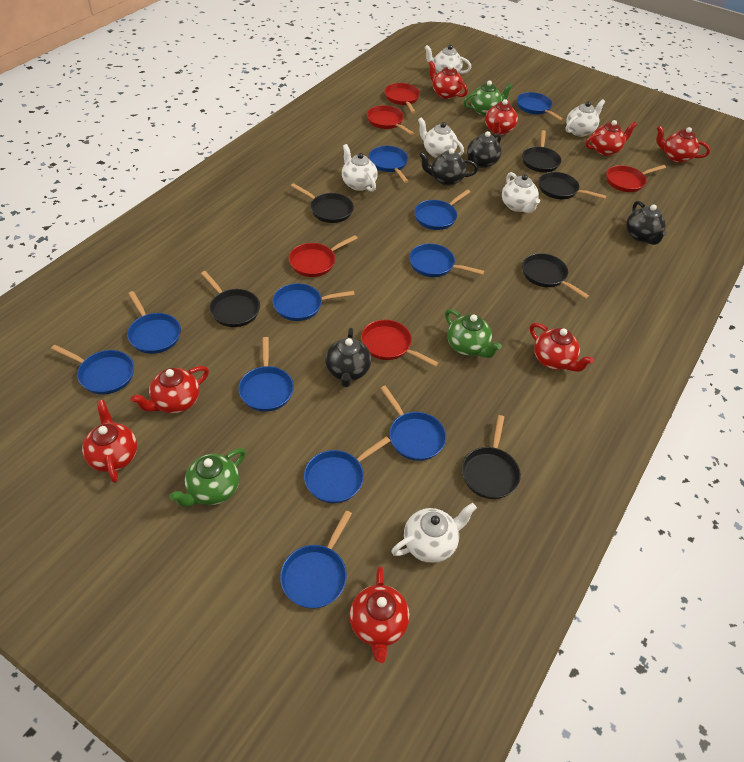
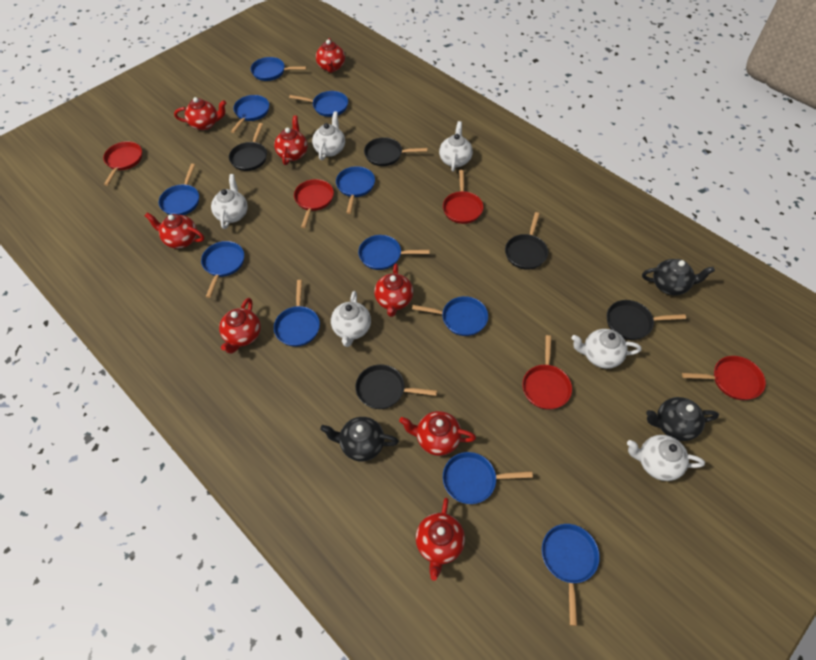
black pan: [201,271,260,327] [291,183,354,223] [462,415,521,499] [522,130,561,173] [522,253,589,299] [539,172,606,199] = 6 -> [229,123,267,171] [355,364,437,409] [364,137,428,166] [505,212,548,270] [607,300,686,340] = 5
black teapot: [325,328,371,387] [419,148,478,186] [467,131,502,168] [626,201,667,245] = 4 -> [320,417,399,461] [642,259,715,295] [646,397,719,441] = 3
green teapot: [169,448,246,507] [445,309,502,358] [463,81,513,116] = 3 -> none = 0

